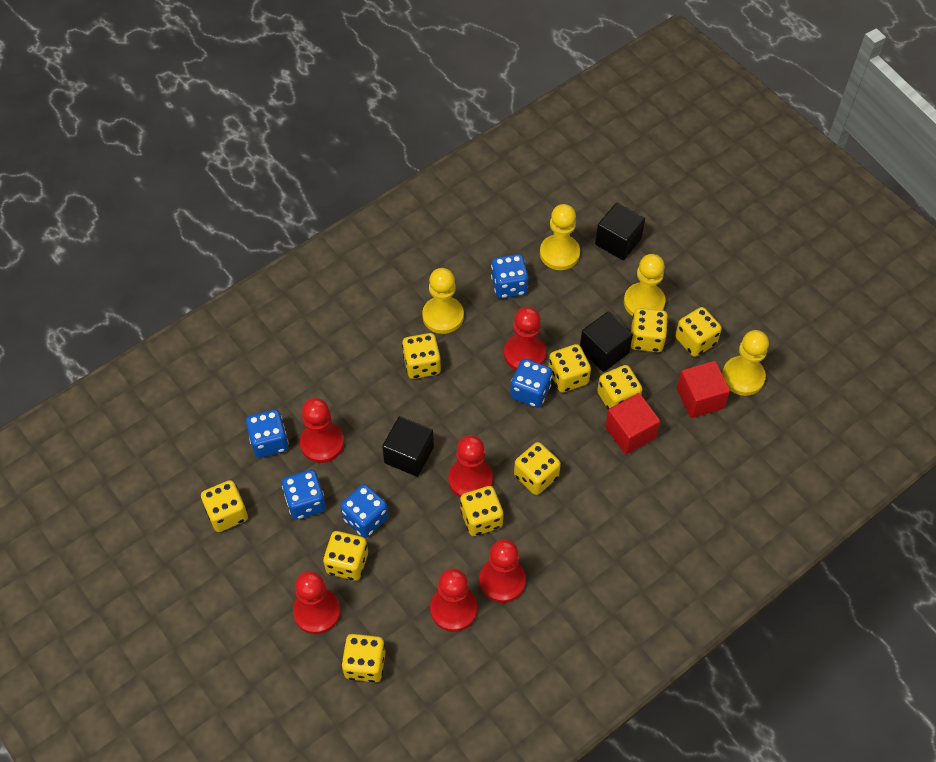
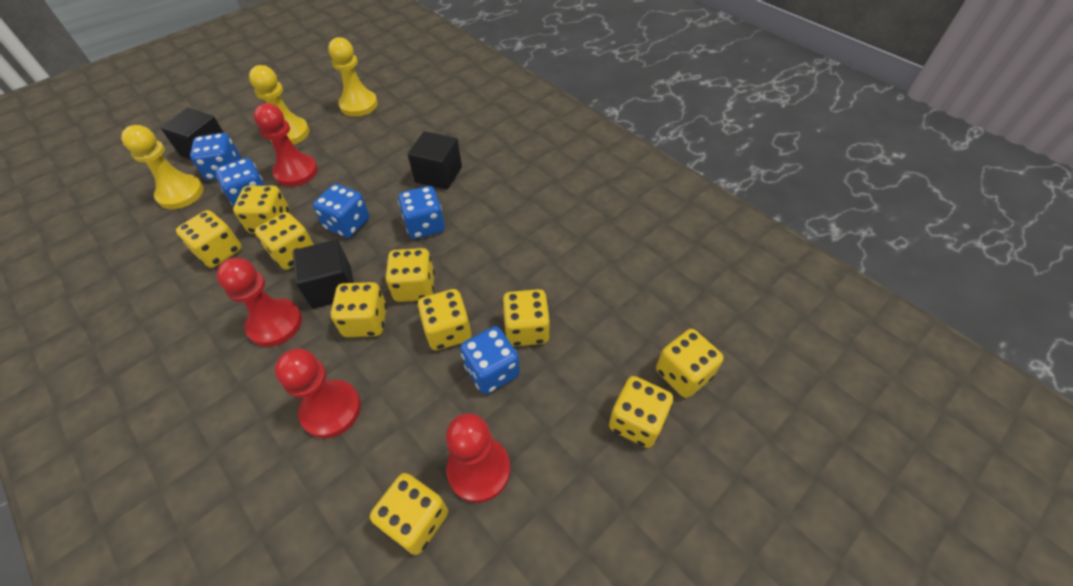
red cube: [605,393,660,454] [677,361,730,418] = 2 -> none = 0
red pawn: [293,571,340,634] [300,398,344,463] [430,568,477,632] [448,435,493,497] [479,539,526,603] [504,307,546,370] = 6 -> [216,258,302,347] [254,103,318,187] [275,349,361,438] [446,413,510,503] = 4
yellow pawn: [422,268,464,334] [540,204,580,270] [624,254,666,316] [722,330,769,396] = 4 -> [121,125,204,209] [249,65,309,145] [328,37,378,117] = 3

